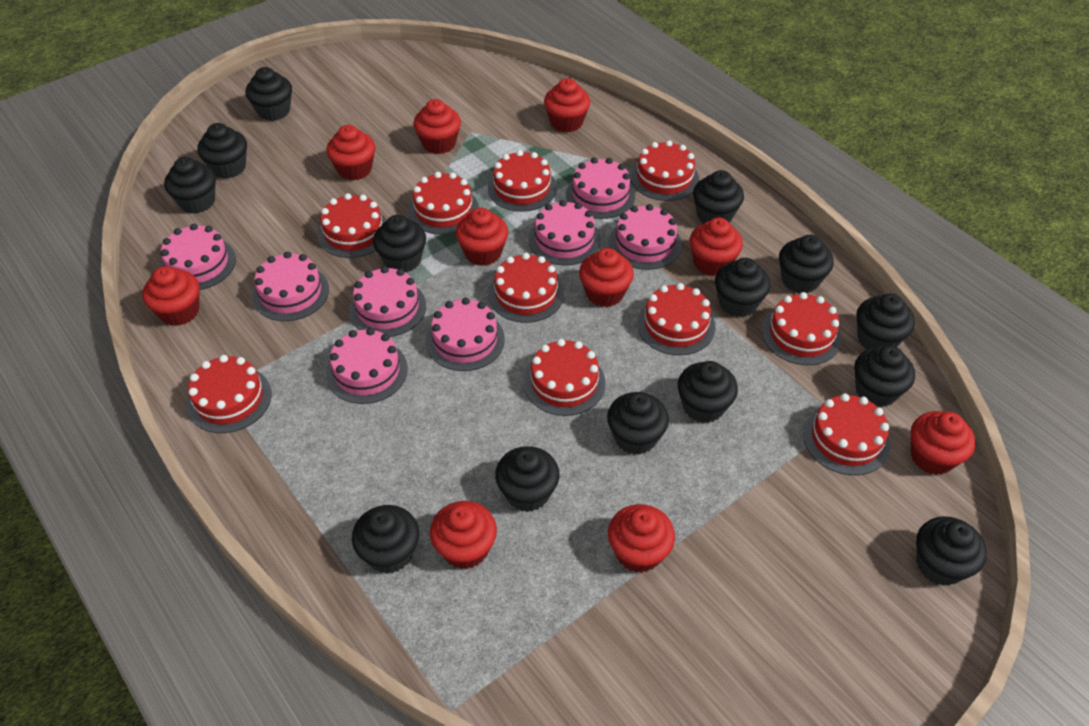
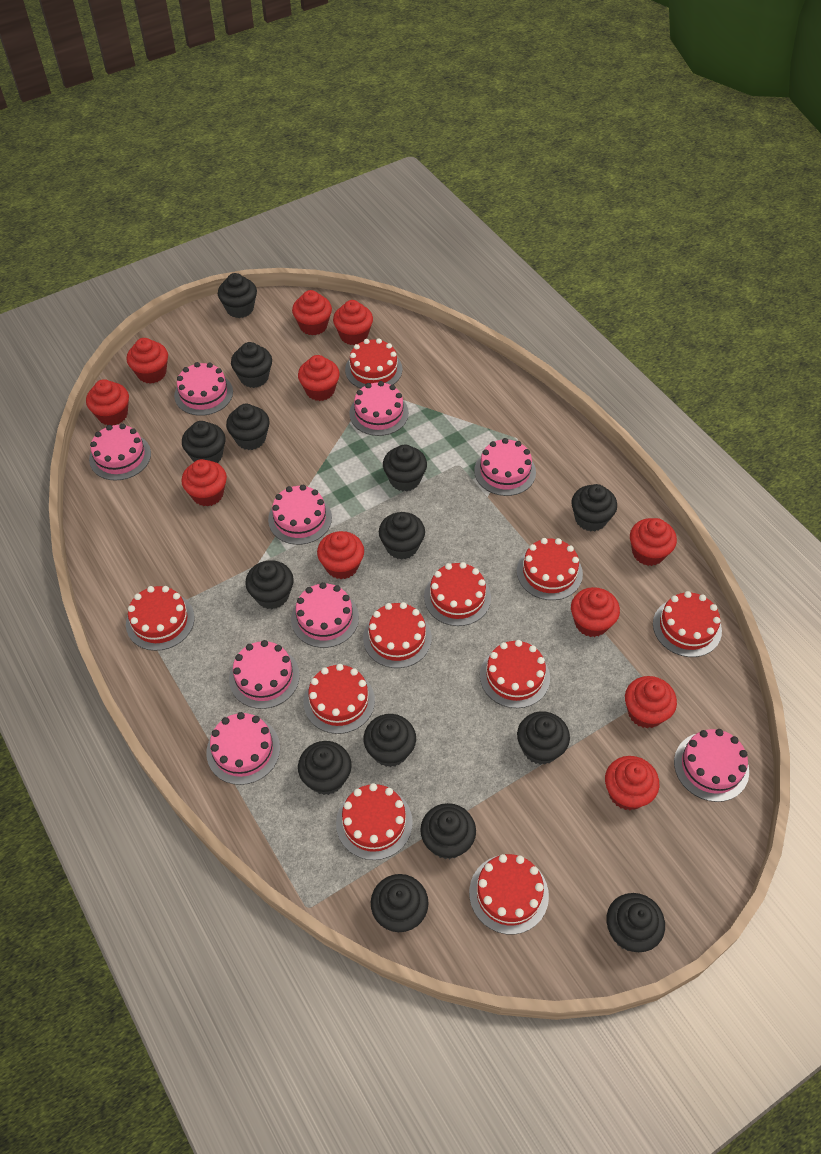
pink cake: [160,224,236,290] [252,252,329,321] [326,328,408,404] [349,266,426,337] [426,298,505,371] [528,200,601,266] [566,157,635,219] [609,204,682,270] = 8 -> [89,424,151,481] [174,362,233,416] [206,712,280,785] [229,640,300,709] [268,485,332,545] [291,582,359,648] [349,381,409,436] [474,438,536,496] [674,729,749,802] = 9
red cupcake: [142,266,200,326] [326,125,375,181] [413,99,461,154] [430,501,497,569] [456,208,508,266] [544,78,590,133] [579,248,634,307] [608,504,675,573] [689,217,743,276] [911,411,975,475] = 10 -> [86,379,129,426] [127,338,168,384] [181,459,227,507] [292,290,332,335] [298,355,340,401] [317,531,364,579] [333,300,373,345] [571,587,620,637] [605,756,659,810] [625,676,677,729] [630,518,677,566] = 11

